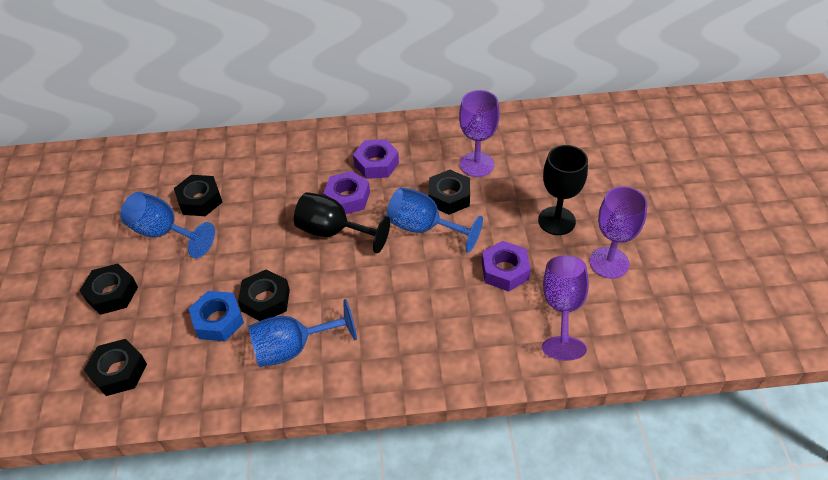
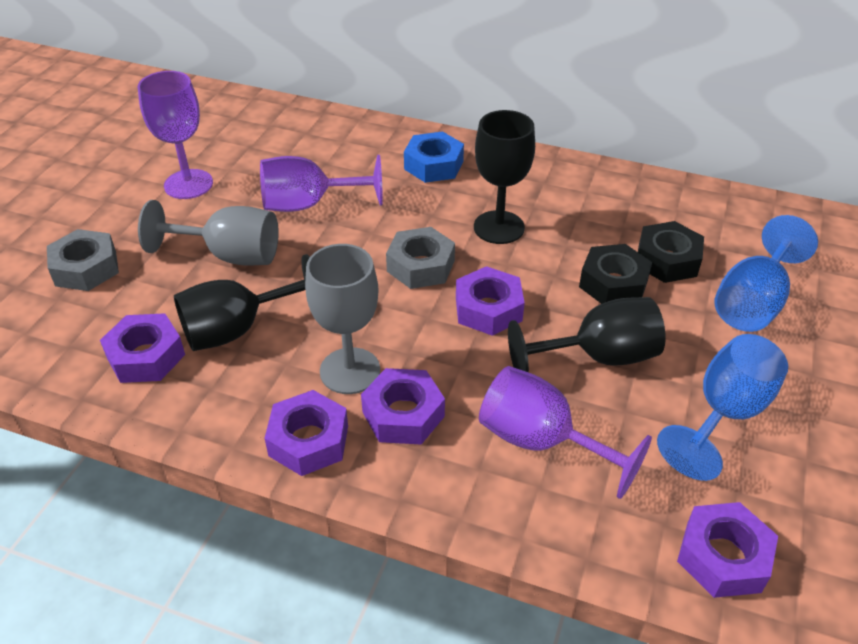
black goblet: [294,192,390,253] [538,145,588,235] = 2 -> [174,254,310,351] [474,110,535,244] [508,297,666,373] = 3
black nut: [80,264,138,315] [84,339,147,396] [174,175,222,216] [238,269,290,321] [429,170,470,215] = 5 -> [579,244,652,304] [638,221,704,283] = 2
blue goblet: [120,192,215,258] [248,299,357,367] [387,187,483,252] = 3 -> [657,334,788,481] [714,215,818,332] = 2
grey goblet: none = 0 -> [138,200,279,266] [305,244,380,394] = 2
grey nut: none = 0 -> [47,229,119,291] [386,227,455,289] = 2
purple nut: [323,171,370,214] [353,139,399,179] [482,241,531,292] = 3 -> [100,313,185,383] [264,390,348,476] [361,368,445,444] [456,266,524,336] [677,502,778,598] = 5

